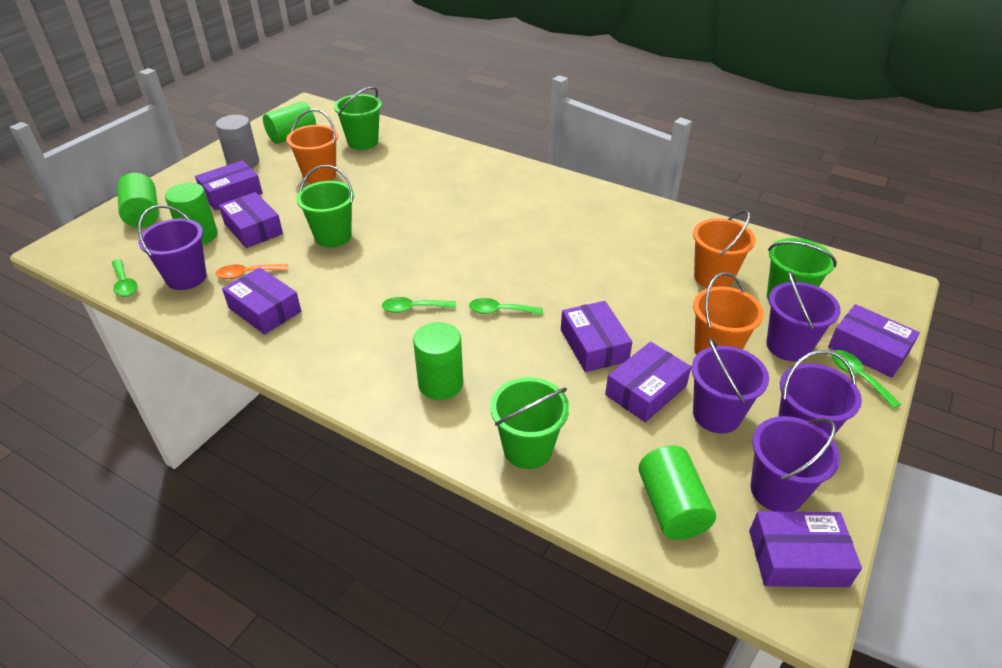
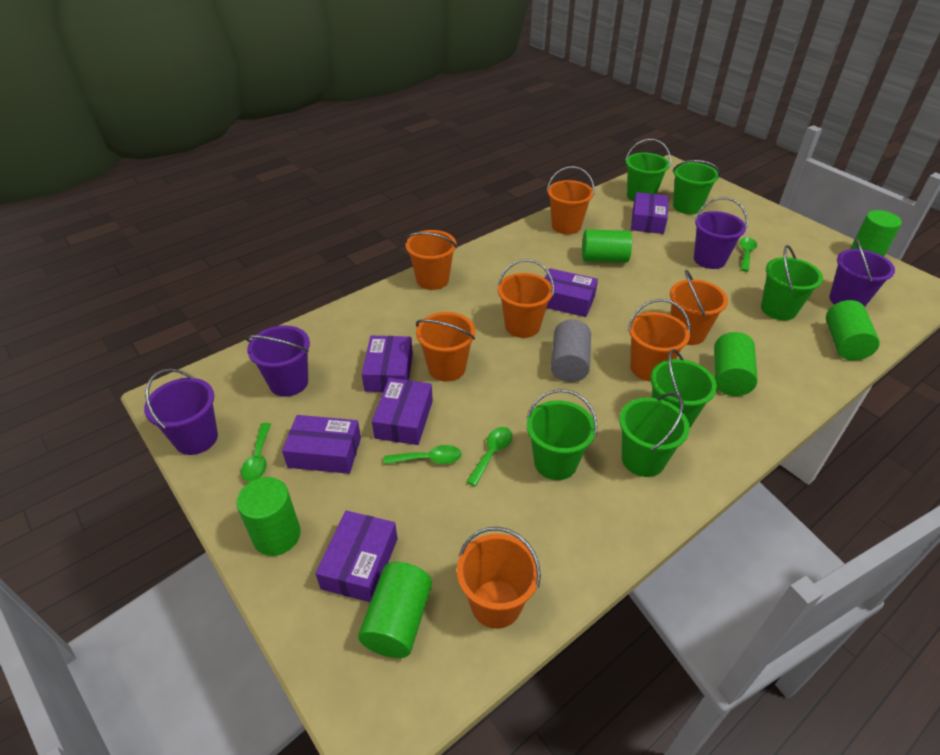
green bucket: [296,165,354,248] [334,87,382,150] [490,377,569,469] [767,238,837,301] = 4 -> [527,389,597,480] [619,393,690,477] [625,139,671,202] [650,349,717,428] [673,160,720,214] [761,245,823,321] = 6
green cylinder: [117,173,159,228] [165,183,218,245] [263,101,316,144] [413,322,463,400] [638,445,716,540] = 5 -> [236,477,301,556] [358,562,432,658] [582,229,632,263] [714,332,758,396] [826,300,880,360] [850,210,902,257] = 6
orange bucket: [286,109,338,184] [693,210,756,288] [693,272,764,355] = 3 -> [405,230,457,290] [416,312,475,382] [457,527,541,629] [497,259,554,338] [547,166,595,234] [628,299,690,382] [670,270,728,345] = 7
orange spoon: [215,264,288,279] = 1 -> none = 0
purple box: [195,160,263,210] [219,192,283,248] [222,267,301,334] [561,301,632,372] [605,342,691,422] [749,511,862,587] [828,304,920,378] = 7 -> [282,415,361,474] [315,511,398,602] [362,335,413,392] [372,378,433,445] [544,268,598,317] [631,192,668,234] = 6
purple bucket: [138,205,207,290] [691,337,769,433] [750,416,840,512] [766,271,841,362] [778,350,862,436] = 5 -> [144,368,218,455] [246,325,310,397] [694,197,748,269] [829,238,895,307] = 4

